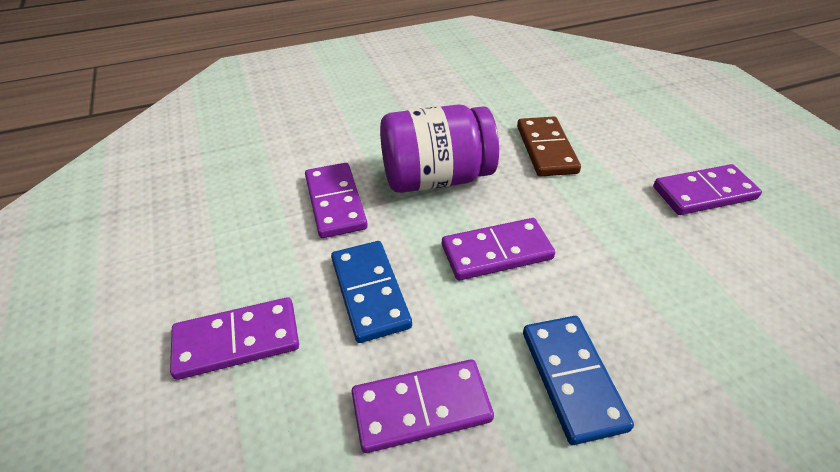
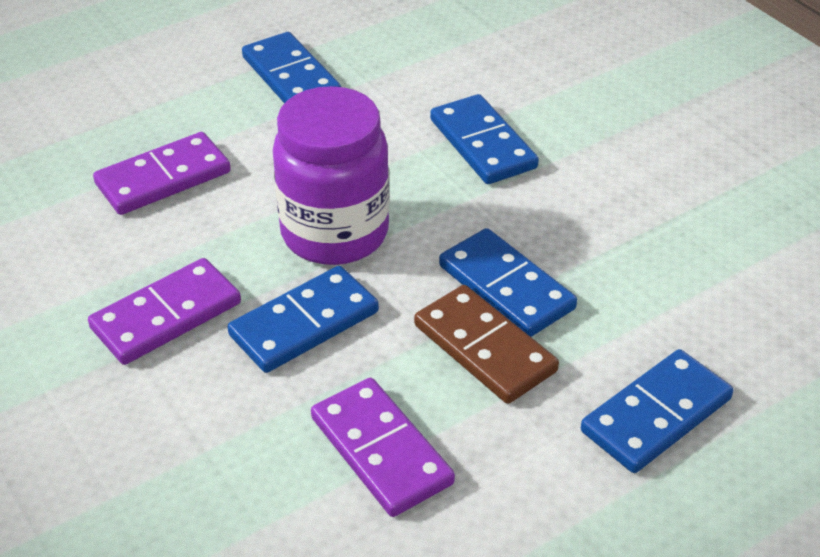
blue domino: [331,241,412,343] [523,316,634,445] = 2 -> [228,266,379,373] [242,32,341,103] [430,94,539,184] [439,228,577,337] [581,349,733,473] = 5
purple domino: [170,297,299,380] [305,163,368,238] [351,359,494,453] [442,218,555,280] [653,164,762,215] = 5 -> [88,258,241,365] [93,132,231,215] [311,378,455,517] = 3

